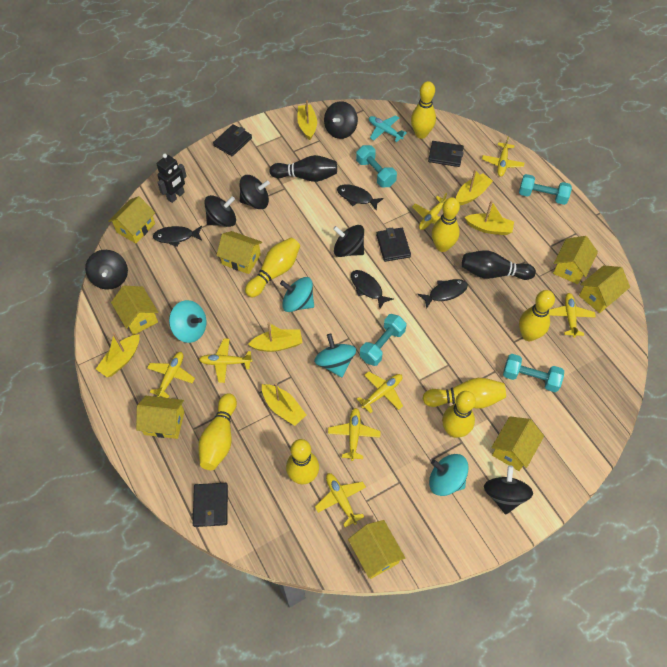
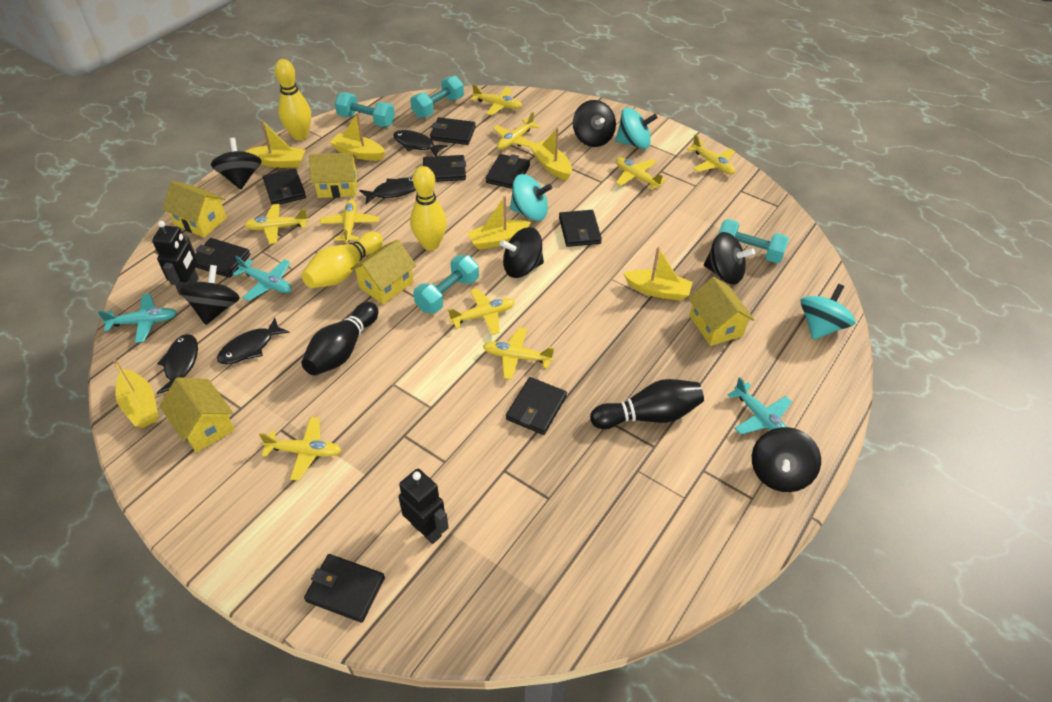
black robot: [157,154,187,203] = 1 -> [152,221,199,296] [399,469,449,544] = 2
black wallet: [193,483,228,527] [213,124,252,156] [376,227,411,262] [428,141,464,167] = 4 -> [194,238,250,278] [263,169,306,204] [304,554,385,623] [423,155,466,182] [430,117,476,145] [486,154,530,189] [506,377,567,435] [559,210,602,247] = 8
turquoise plane: [369,115,407,142] = 1 -> [97,294,177,343] [233,256,292,301] [727,377,792,435] = 3
turquoise spinning top: [169,300,207,343] [280,277,314,312] [314,333,356,377] [429,454,469,496] = 4 -> [510,174,552,221] [615,107,658,149] [800,284,856,340] = 3
yellow bowling pin: [198,393,237,470] [245,238,300,297] [286,439,319,484] [411,81,436,139] [423,378,506,409] [432,197,460,252] [442,391,476,438] [519,290,555,341] = 8 -> [274,59,311,140] [301,231,383,288] [410,166,447,251] = 3
yellow house: [108,196,155,243] [111,286,158,335] [136,396,184,439] [216,231,262,274] [348,520,405,579] [491,416,544,471] [553,236,598,284] [579,265,630,313] = 8 -> [159,377,235,453] [162,181,227,237] [309,153,357,198] [350,240,416,304] [688,277,754,346] = 5
yellow plane: [147,352,195,398] [199,339,252,383] [315,473,366,527] [328,408,381,461] [357,371,403,413] [412,192,447,230] [482,136,524,177] [549,293,596,338] = 8 -> [244,204,309,244] [259,417,342,481] [320,199,379,243] [448,288,515,335] [471,84,522,115] [483,327,554,380] [493,112,540,150] [616,157,666,190] [687,134,735,174] = 9

